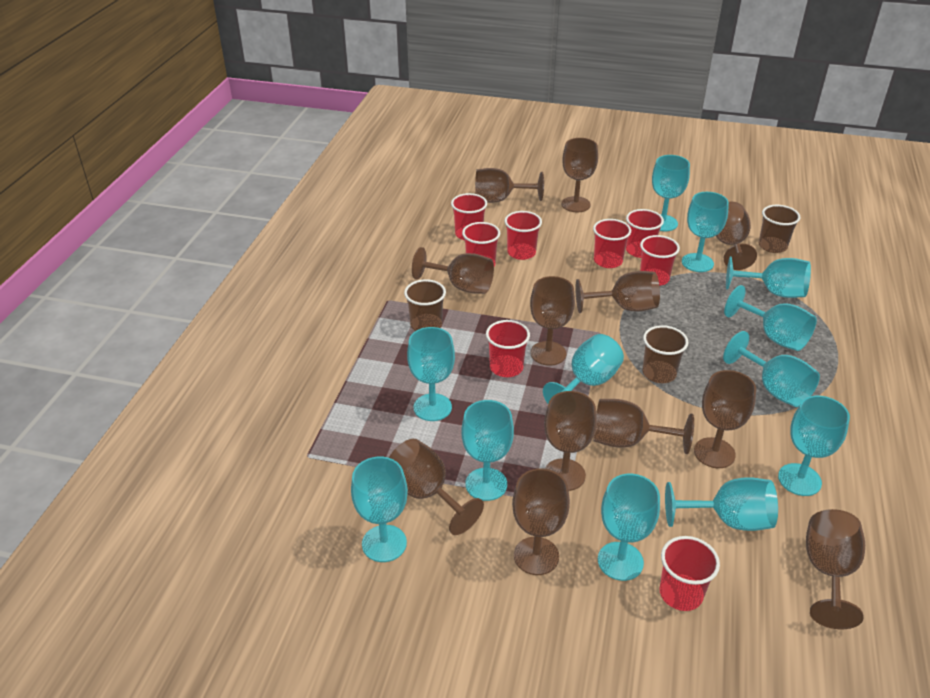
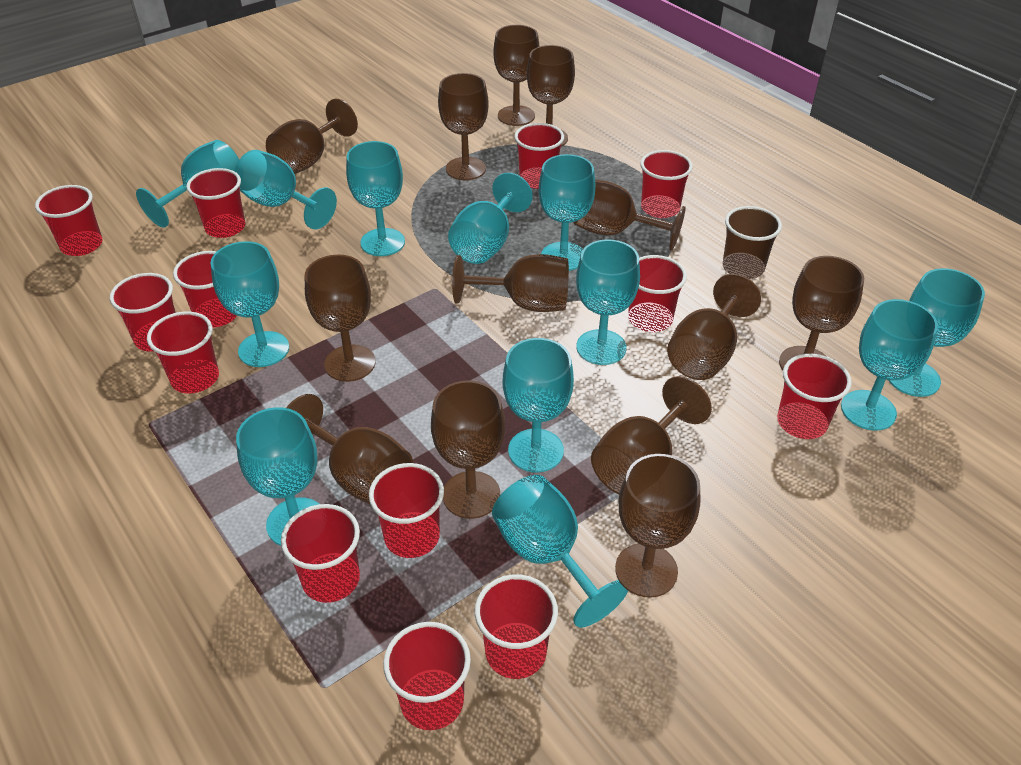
brown cup: [404,279,446,331] [643,325,688,383] [759,205,801,253] = 3 -> [722,206,782,279] = 1
brown goblet: [389,439,484,535] [412,247,494,294] [475,168,544,203] [512,469,570,575] [530,276,575,366] [544,391,597,491] [562,138,598,212] [576,271,660,313] [594,399,694,454] [694,370,756,468] [716,202,757,270] [806,509,865,629] = 12 -> [266,99,358,174] [286,394,413,504] [305,255,376,382] [431,380,505,519] [438,73,489,180] [452,254,569,312] [493,25,540,126] [527,45,575,147] [574,180,686,251] [591,376,712,494] [615,454,700,598] [667,274,761,380] [779,256,864,370] = 13
red cup: [451,193,487,240] [462,222,500,266] [486,320,530,377] [504,211,542,260] [593,219,631,268] [626,209,664,258] [640,235,680,286] [660,536,720,611] = 8 -> [35,185,102,256] [110,273,176,352] [147,311,219,393] [173,251,237,328] [186,168,245,238] [281,504,360,603] [369,463,444,558] [383,622,471,730] [475,574,558,679] [514,123,564,189] [628,255,687,332] [640,150,693,218] [777,354,852,439] = 13

